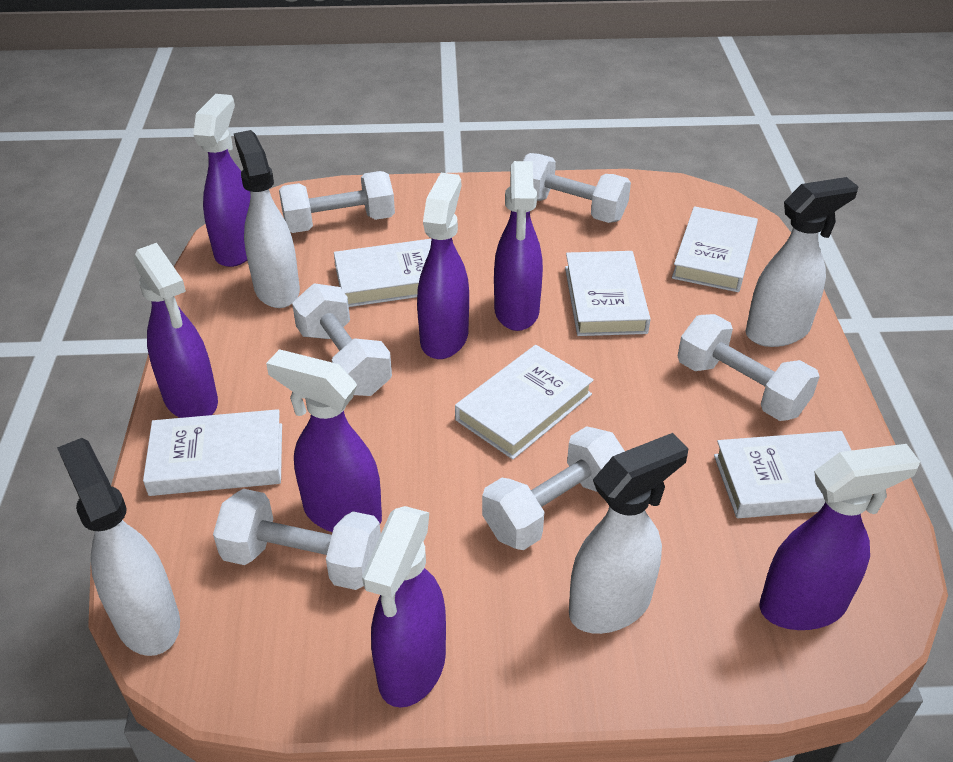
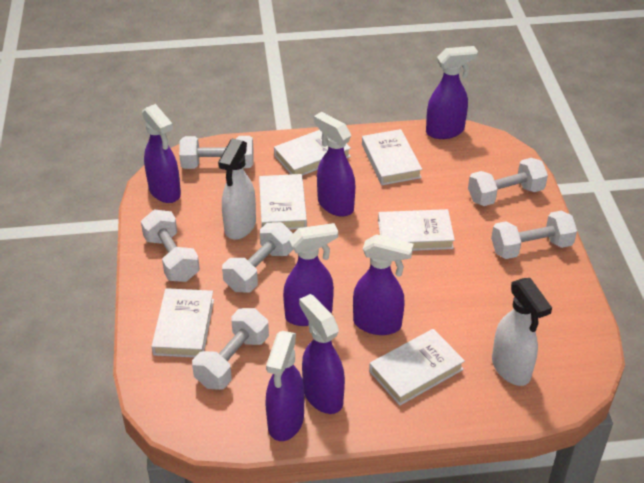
white spray bottle: [57,438,180,656] [234,130,300,308] [569,433,689,634] [746,177,859,347] = 4 -> [218,138,256,240] [492,278,552,386] = 2

